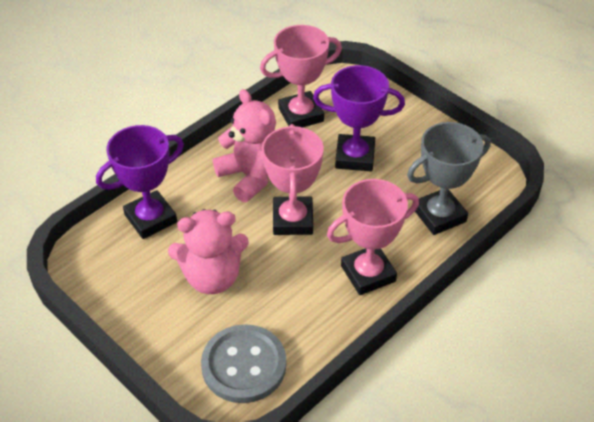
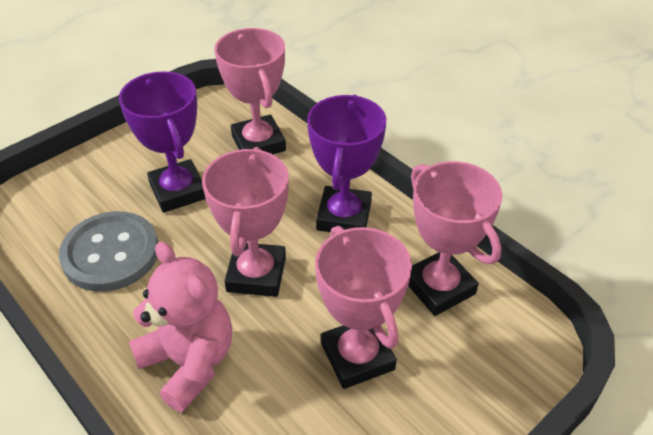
grey trophy: [407,122,491,235] = 1 -> none = 0
pink teddy bear: [168,209,249,294] [213,89,276,202] = 2 -> [129,242,232,412] = 1
pink trophy: [260,25,342,128] [262,124,324,235] [327,179,419,295] = 3 -> [202,147,289,297] [214,28,286,154] [315,226,412,389] [408,161,503,316] = 4

